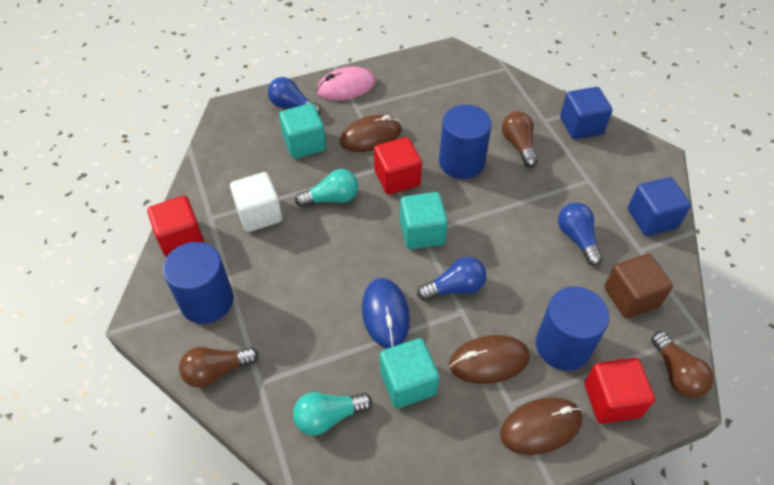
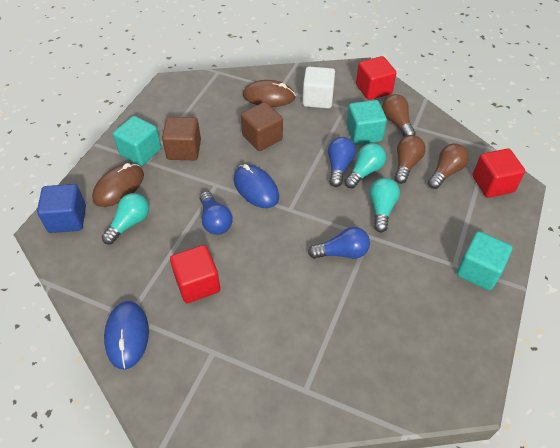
blue cube: [560,87,612,139] [628,177,691,236] = 2 -> [37,184,86,233] = 1
blue cylinder: [163,242,234,324] [439,105,492,179] [536,287,610,371] = 3 -> none = 0
blue mouse: [362,278,410,348] = 1 -> [104,301,149,370] [234,164,279,208] = 2
brown cube: [604,254,673,319] = 1 -> [162,117,201,160] [241,102,283,151] = 2
brown mouse: [340,115,402,152] [449,335,530,384] [500,397,582,455] = 3 -> [92,163,144,207] [243,80,296,107] = 2
pink mouse: [316,67,376,100] = 1 -> none = 0
turquoise light bulb: [293,392,372,436] [295,169,358,207] = 2 -> [102,193,149,244] [344,143,386,189] [370,178,400,232] = 3

